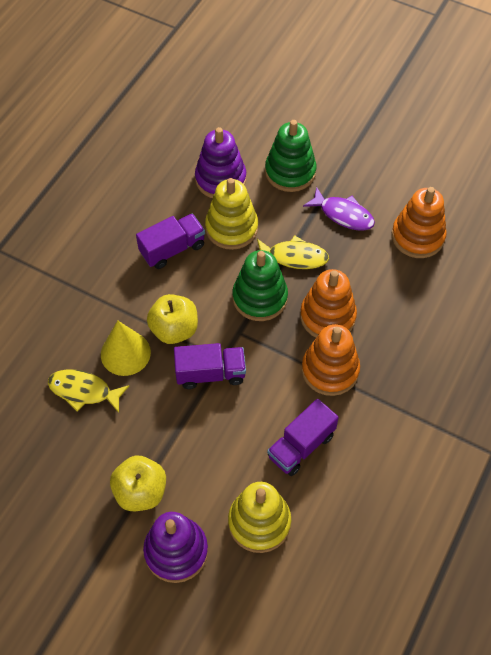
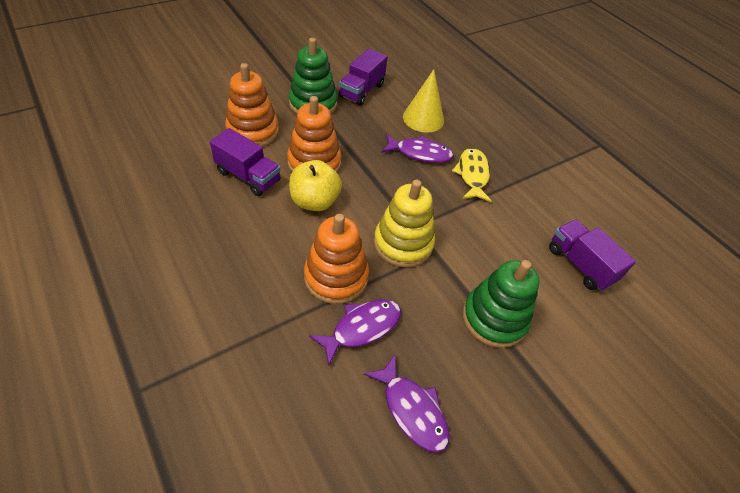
purple fish: [303,187,375,231] = 1 -> [309,300,401,366] [364,354,450,453] [381,134,453,163] = 3
purple stacking toy: [143,512,208,583] [195,127,246,198] = 2 -> none = 0
yellow apple: [110,455,166,511] [147,294,198,344] = 2 -> [289,160,342,211] = 1
yellow fish: [48,369,129,413] [257,235,329,269] = 2 -> [452,148,492,202] = 1
yellow stacking toy: [205,178,258,250] [228,482,291,553] = 2 -> [374,180,435,268] = 1

